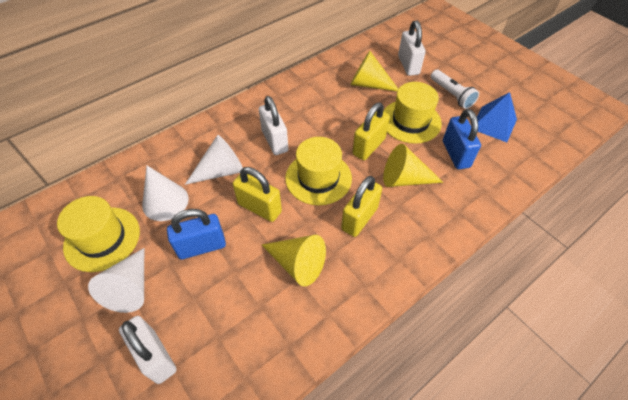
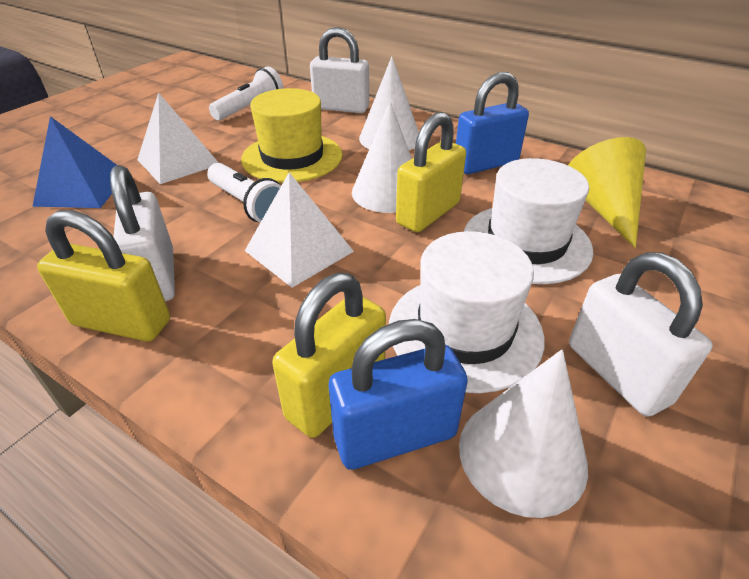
white flashlight: [431,70,479,109] = 1 -> [207,163,281,223] [209,66,283,120] = 2
white hat: none = 0 -> [389,231,545,393] [464,158,593,284] = 2
white pyramid: none = 0 -> [137,92,219,184] [245,172,354,288] = 2
yellow cone: [262,235,326,286] [350,51,398,91] [383,144,443,187] = 3 -> [568,137,646,248] = 1
yellow hat: [57,196,140,272] [285,137,352,205] [383,82,442,144] = 3 -> [241,88,342,183] = 1

